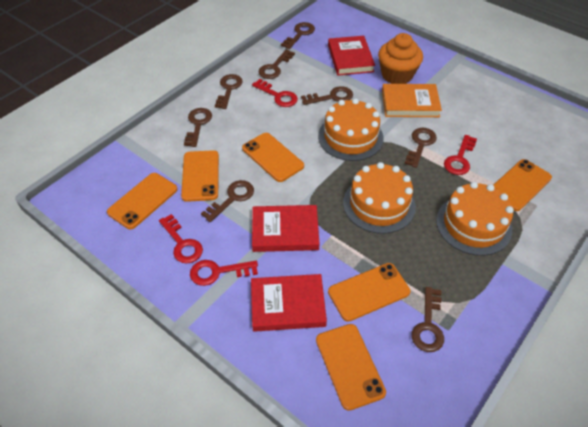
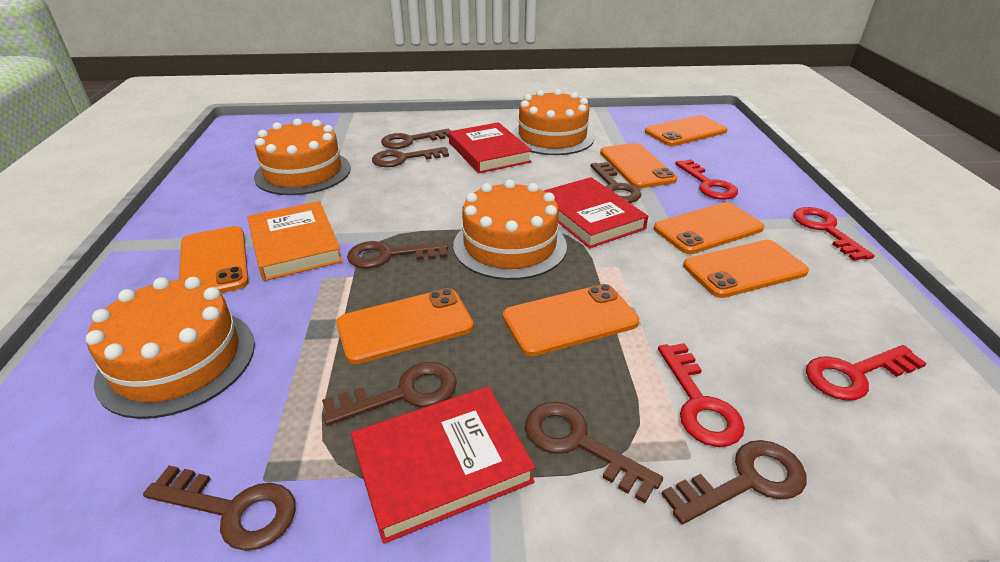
orange cake: [318,98,384,161] [343,162,416,234] [436,182,514,256] = 3 -> [86,277,255,419] [254,119,351,195] [453,179,567,280] [512,89,594,155] = 4
orange cupcake: [378,33,423,84] = 1 -> none = 0
orange phone: [107,173,177,229] [181,150,219,202] [242,133,304,182] [316,324,386,411] [328,263,410,322] [493,159,552,211] = 6 -> [179,226,249,293] [336,288,474,364] [503,284,639,356] [600,143,677,188] [645,115,727,146] [654,202,764,254] [683,240,809,298] = 7

